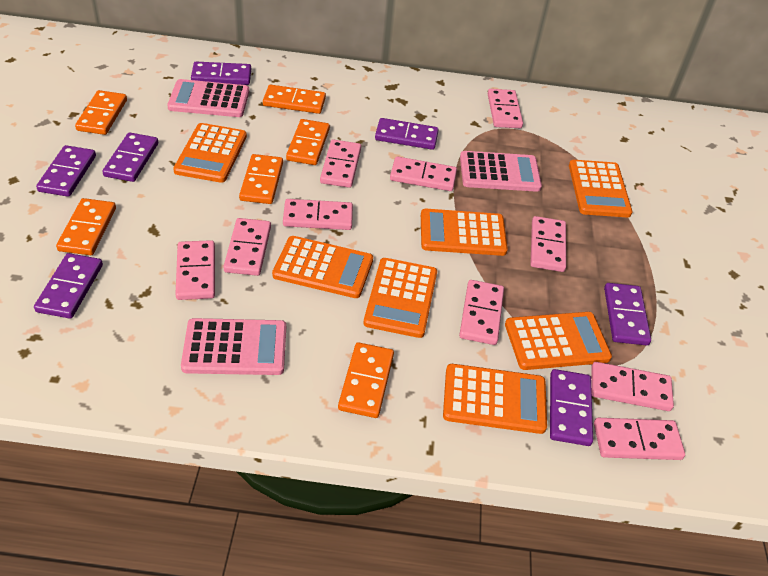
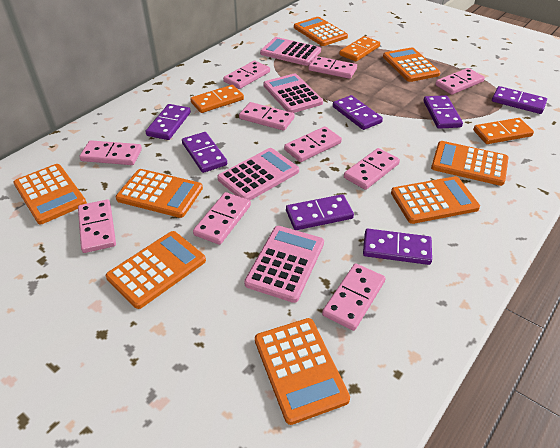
orange calculator: [173,123,247,183] [272,236,373,298] [363,258,437,338] [421,209,508,256] [443,364,547,434] [505,312,612,370] [569,160,632,217] = 7 -> [13,164,87,224] [106,231,206,309] [116,169,203,218] [255,318,350,425] [294,17,348,46] [383,47,441,82] [391,176,480,224] [431,141,508,186] = 8
orange domino: [56,198,116,255] [75,90,127,135] [239,154,283,204] [263,85,326,114] [286,119,330,165] [338,342,394,418] = 6 -> [190,85,244,113] [339,36,380,61] [473,118,534,144] = 3
pink calculator: [167,79,249,117] [181,318,286,375] [460,151,542,192] = 3 -> [217,148,299,200] [244,226,324,303] [260,37,321,66] [264,74,323,113] = 4

